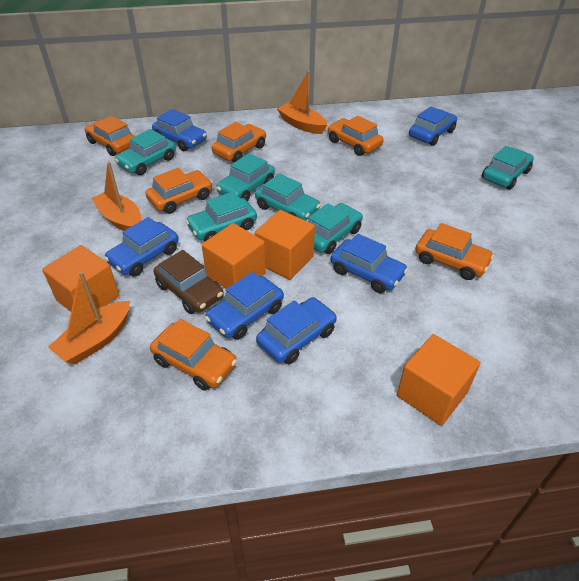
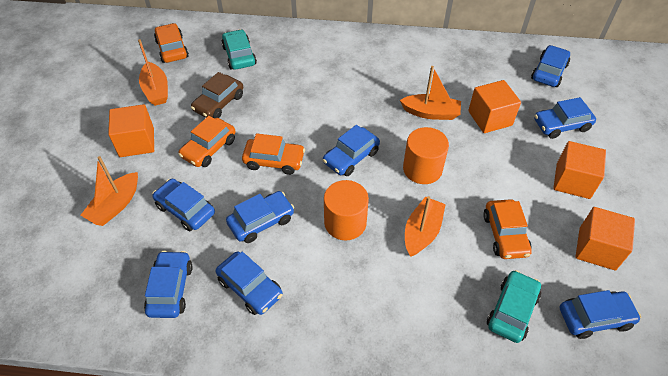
blue car: [104,217,179,277] [152,109,207,151] [205,272,284,340] [256,297,337,364] [331,234,408,293] [409,107,457,146] = 6 -> [144,251,193,318] [152,179,215,231] [216,251,283,315] [226,191,294,243] [323,125,380,176] [531,45,570,87] [534,97,596,139] [560,290,641,339] = 8
orange boat: [48,271,130,364] [91,162,142,231] [277,71,327,134] = 3 -> [80,156,138,226] [138,39,168,106] [400,66,461,120] [405,196,446,257] = 4
orange car: [85,116,135,156] [145,168,213,214] [150,319,237,391] [212,122,266,162] [328,116,383,156] [415,223,494,280] = 6 -> [154,23,189,63] [178,116,236,167] [242,133,305,175] [483,199,532,259] = 4
orange cylinder: none = 0 -> [324,180,369,240] [403,127,449,184] = 2
turquoise car: [115,129,176,175] [185,191,257,241] [216,153,275,201] [255,173,321,221] [308,203,363,254] [482,146,534,190] = 6 -> [221,29,257,70] [487,270,541,343] = 2

